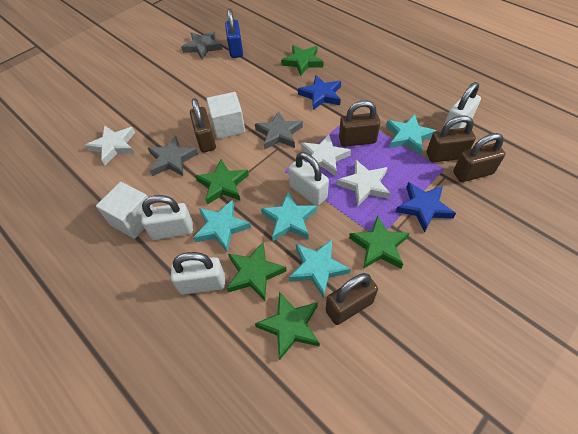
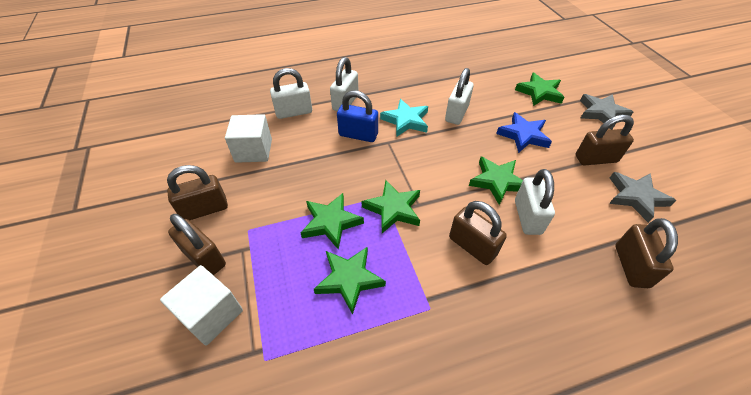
blue star: [298,75,341,110] [396,182,456,232] = 2 -> [496,112,552,153] = 1
grey star: [148,135,198,176] [181,31,223,59] [255,111,303,150] = 3 -> [580,94,633,130] [609,172,677,223] = 2
turquoise star: [193,200,251,252] [261,191,317,241] [289,240,351,298] [386,114,436,155] = 4 -> [380,99,428,137] = 1
white star: [85,125,135,165] [301,134,351,176] [337,160,391,207] = 3 -> none = 0

